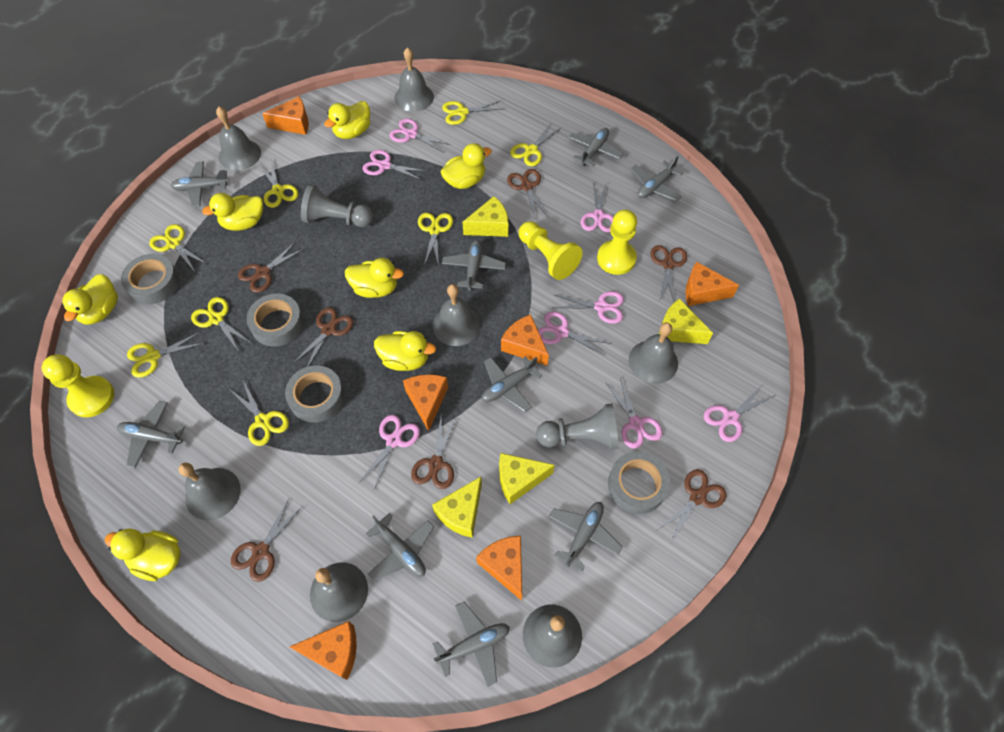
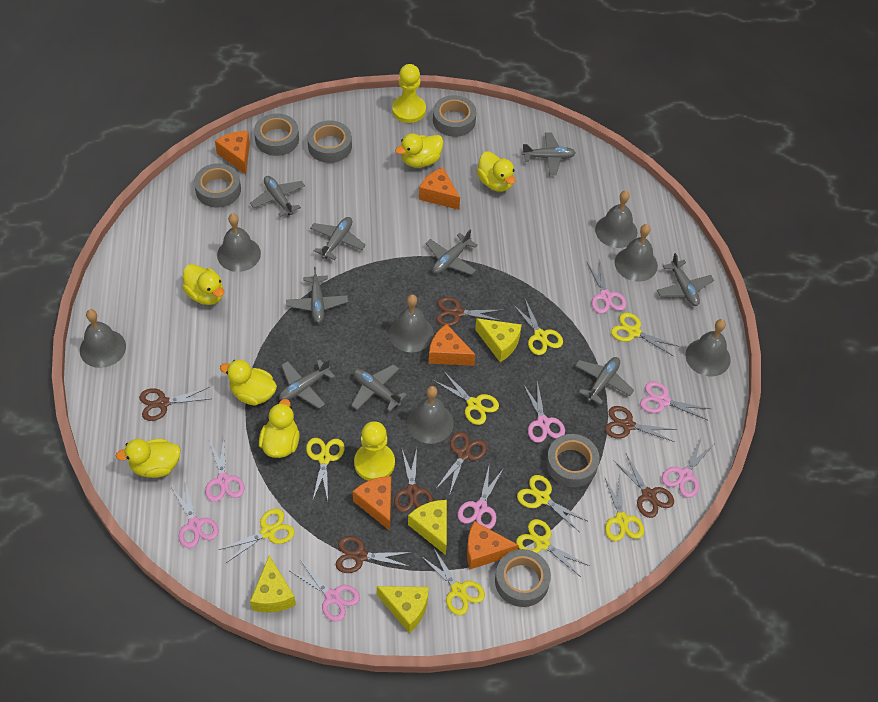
grey pawn: [301,184,373,227] [536,404,619,449] = 2 -> none = 0
grey tape: [121,254,180,304] [246,294,304,347] [285,365,344,423] [608,452,670,514] = 4 -> [194,163,241,207] [254,113,299,156] [307,121,352,163] [433,95,476,137] [495,549,551,607] [546,434,600,487] = 6
orange cheese: [262,96,309,135] [290,621,357,680] [403,374,448,431] [476,536,522,601] [501,314,549,366] [685,262,739,306] = 6 -> [215,131,250,174] [353,476,391,531] [419,168,460,210] [429,324,476,366] [467,521,519,569] = 5
yellow duck: [62,274,118,325] [105,528,181,581] [202,193,263,231] [324,101,370,139] [345,258,404,298] [374,331,436,371] [441,143,492,189] = 7 -> [116,439,181,478] [182,264,224,305] [220,360,277,406] [259,399,300,458] [395,133,444,168] [477,152,516,192] = 6
yellow pawn: [42,354,114,418] [519,221,582,280] [597,210,637,275] = 3 -> [354,421,395,481] [392,64,426,123] = 2
yellow scissors: [127,332,205,378] [149,224,207,272] [191,297,251,352] [230,380,289,446] [258,161,298,208] [418,213,453,266] [442,101,501,125] [510,123,562,166] = 8 -> [219,508,295,563] [306,438,345,502] [421,547,485,616] [435,372,499,425] [513,299,563,355] [516,519,590,577] [517,475,587,531] [604,475,644,541] [611,313,679,356] = 9

